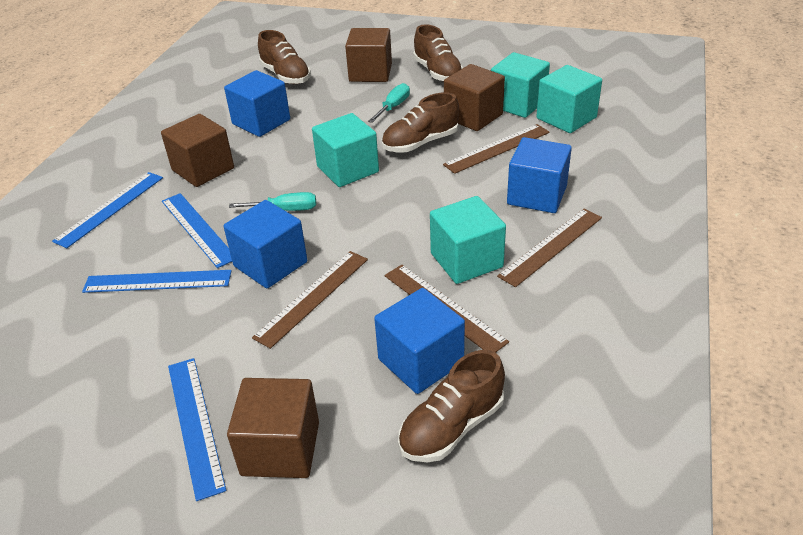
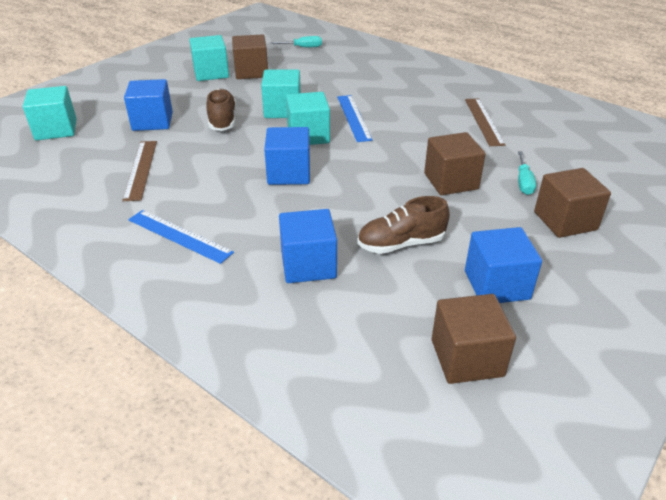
blue ruler: [52,172,163,248] [82,270,232,293] [162,193,232,268] [168,358,226,501] = 4 -> [128,210,234,264] [337,95,373,142] = 2
brown ruler: [252,251,368,349] [384,265,509,353] [443,124,550,174] [497,209,602,287] = 4 -> [122,141,157,201] [465,98,505,146] = 2
brown shoe: [258,30,311,84] [382,92,459,152] [398,350,505,462] [413,24,463,82] = 4 -> [206,89,236,131] [357,196,450,254] = 2

